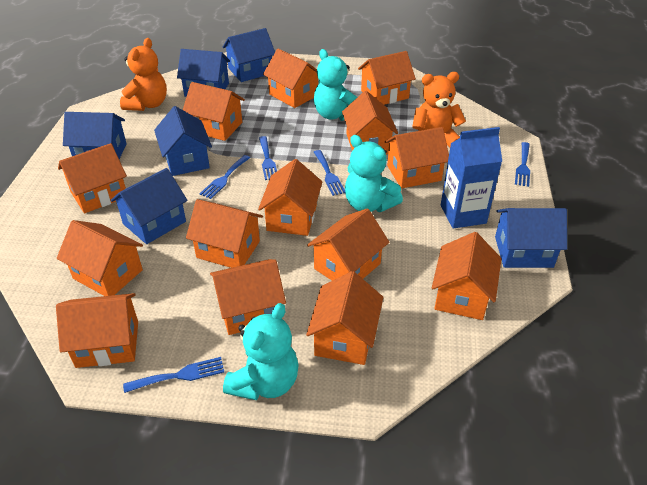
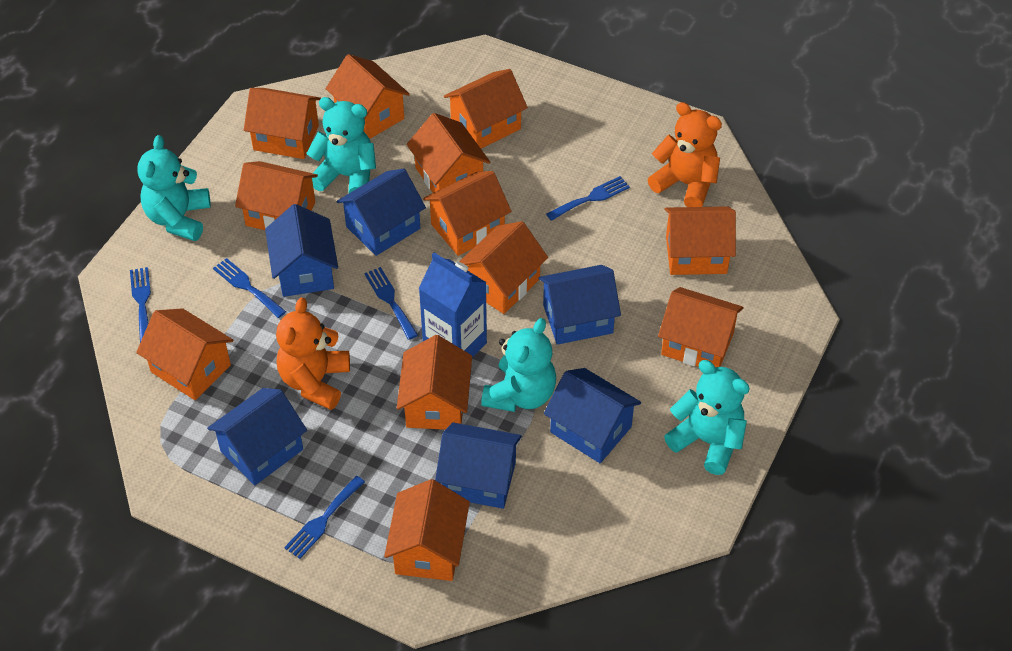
orange house: [56,293,138,368] [57,220,143,296] [58,143,127,213] [183,82,245,141] [186,199,263,268] [210,259,286,335] [258,159,322,236] [263,48,318,108] [306,271,383,365] [307,208,389,281] [342,91,398,154] [358,51,416,105] [385,127,449,189] [432,232,502,320] = 14 -> [136,308,233,400] [235,161,318,230] [244,88,321,159] [325,54,410,139] [384,479,470,581] [397,335,472,430] [407,113,490,193] [423,171,511,256] [444,69,528,148] [459,221,548,314] [658,287,744,367] [665,206,736,275] = 12
turquoise teddy bear: [223,303,299,400] [314,49,357,121] [345,135,403,212] = 3 -> [137,135,211,241] [306,97,376,193] [481,318,556,412] [664,360,750,475] = 4

